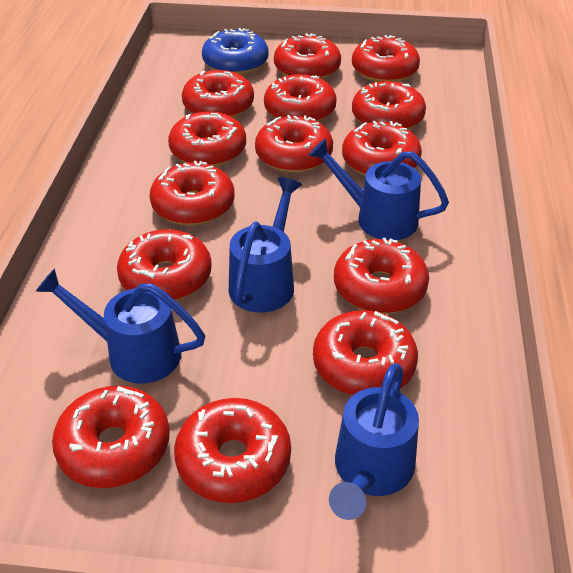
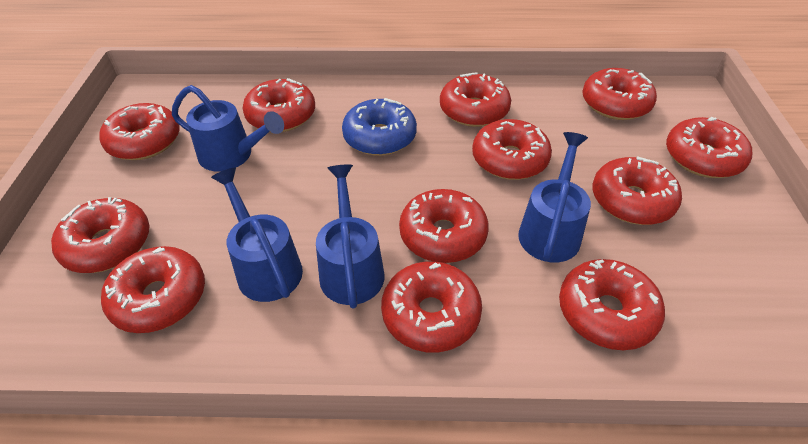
red donut: [52,386,170,488] [117,229,212,301] [150,161,235,226] [168,111,246,167] [174,398,291,503] [182,70,254,118] [255,115,333,173] [264,74,337,122] [274,33,341,79] [313,310,418,396] [334,238,429,314] [342,121,422,176] [352,35,420,82] [352,81,426,129] = 14 -> [51,197,149,273] [99,103,180,160] [101,246,205,333] [243,78,315,132] [381,261,482,352] [399,189,489,263] [440,72,511,127] [472,119,552,180] [559,259,665,350] [582,68,657,120] [592,156,682,225] [666,117,752,178] = 12

